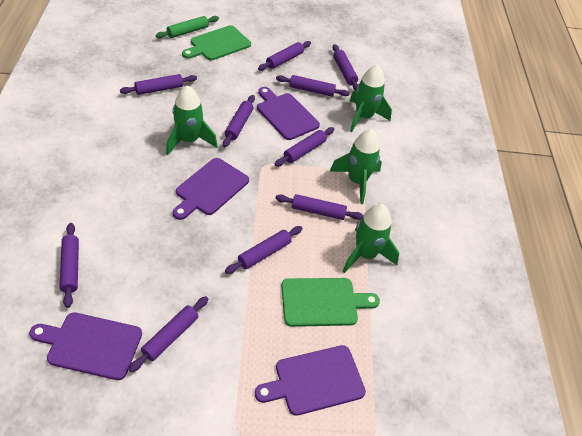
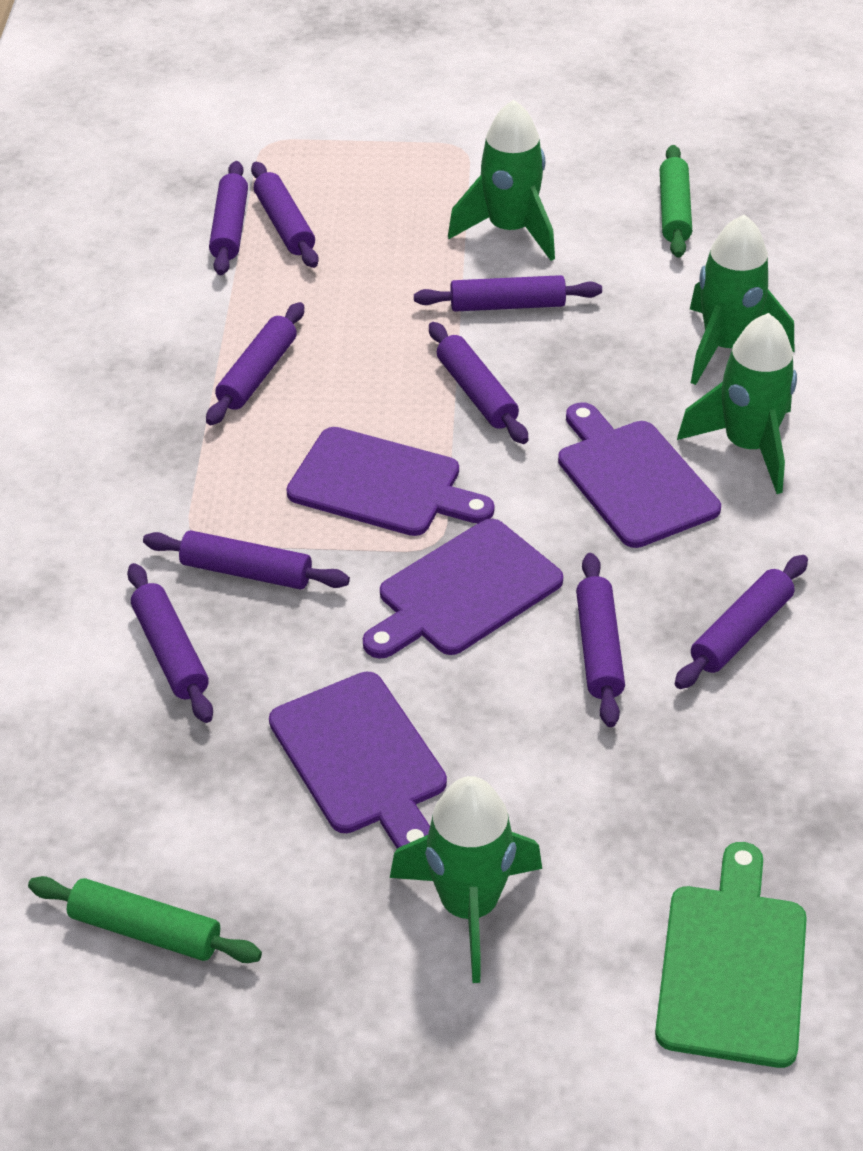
green cutting board: [182,25,251,60] [281,278,380,327] = 2 -> [655,842,807,1068] = 1
green rolling pin: [155,16,219,38] = 1 -> [28,876,262,963] [660,145,692,258] = 2
purple rolling pin: [59,223,79,308] [120,74,197,95] [129,296,208,373] [223,95,255,147] [225,226,303,274] [258,41,311,71] [275,127,334,166] [275,194,364,220] [276,75,349,97] [333,44,358,90] = 10 -> [127,563,213,723] [143,530,350,590] [206,302,304,425] [209,161,248,275] [251,162,319,268] [414,275,602,312] [429,322,528,444] [576,553,625,727] [675,555,808,689] = 9

